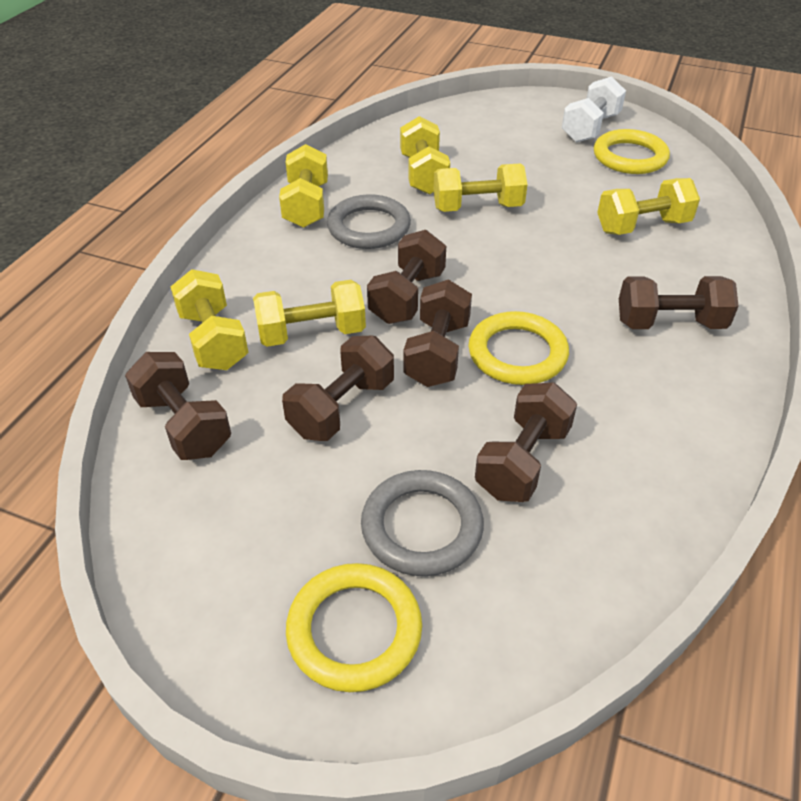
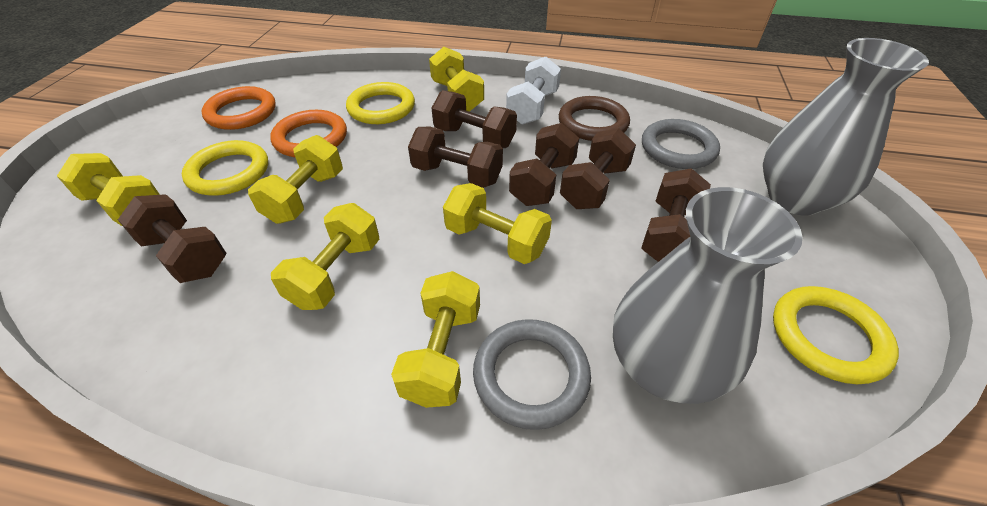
brown ring: none = 0 -> [559,96,630,141] = 1
grey vase: none = 0 -> [613,187,803,404] [763,38,929,216] = 2
orange ring: none = 0 -> [201,86,276,130] [270,110,347,158] = 2

